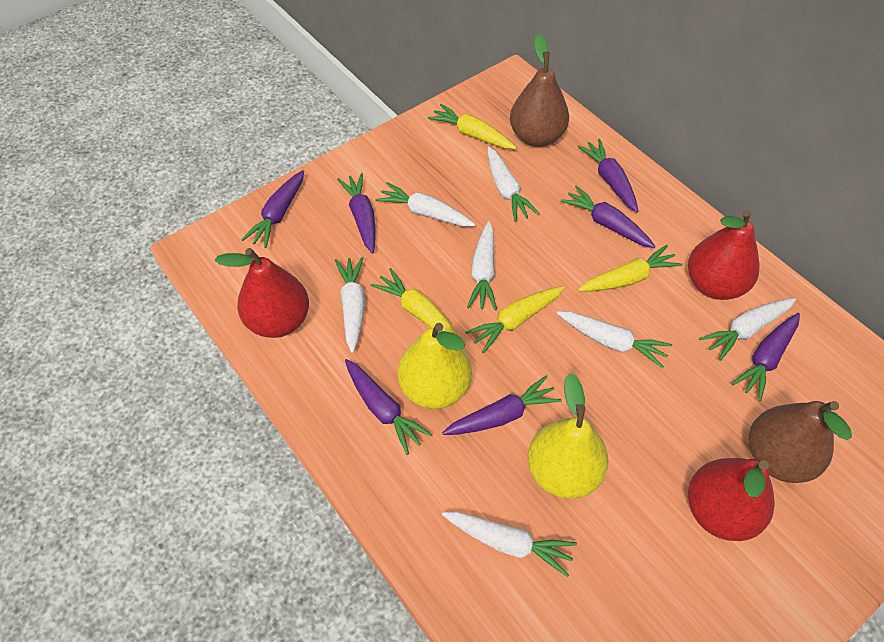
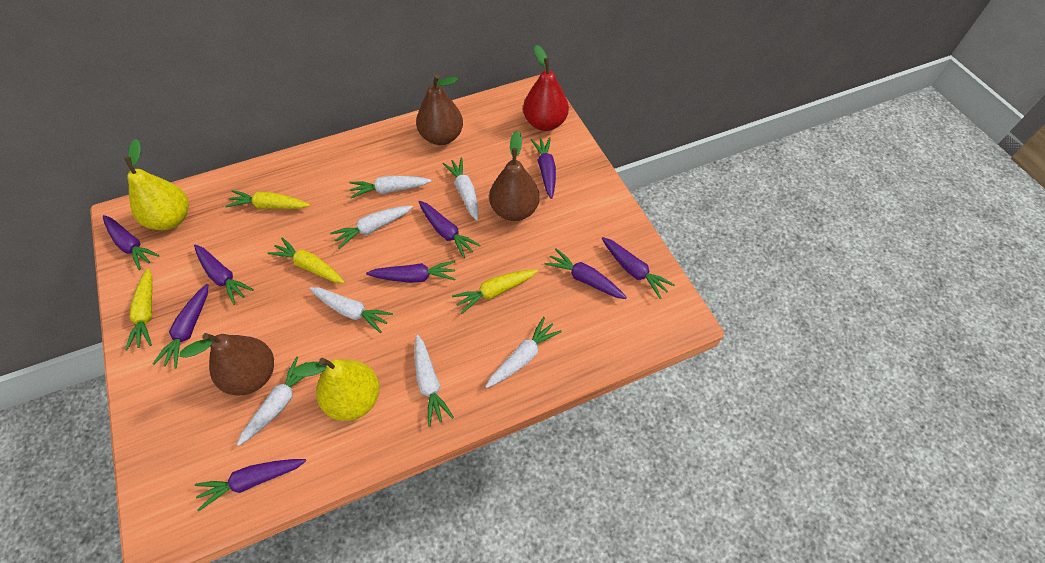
brown pear: [510,33,569,147] [749,401,852,483] = 2 -> [180,333,274,395] [416,74,463,145] [489,131,540,221] = 3
purple carrot: [241,170,304,248] [337,173,376,254] [345,359,432,455] [442,376,562,435] [561,186,656,248] [577,139,638,212] [731,313,800,401] = 7 -> [103,215,160,270] [153,284,208,369] [194,244,254,305] [195,459,306,511] [366,261,455,283] [419,201,481,258] [531,137,556,199] [544,248,627,299] [602,237,675,299] = 9
red pear: [215,248,309,338] [688,210,759,300] [688,458,775,541] = 3 -> [523,45,569,131] = 1

